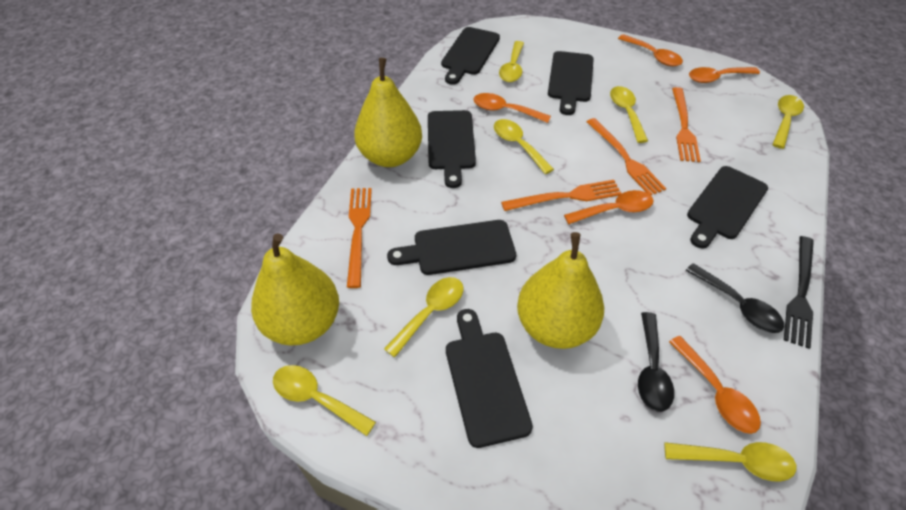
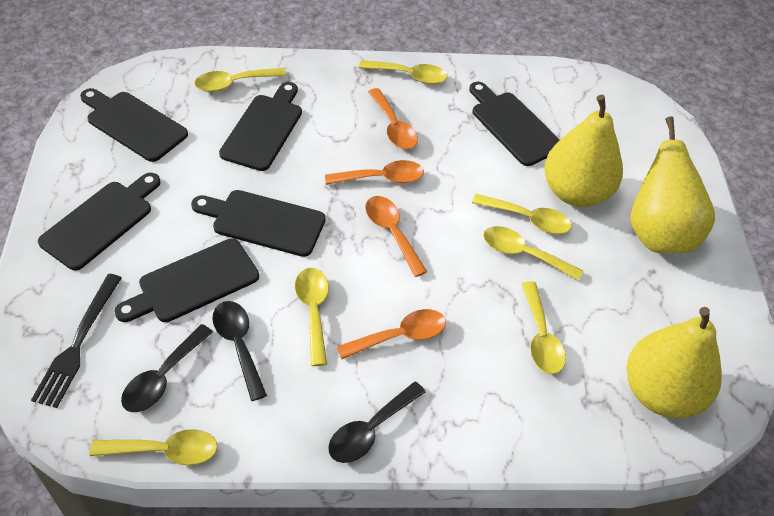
black spoon: [638,312,674,412] [686,263,784,333] = 2 -> [121,324,213,412] [212,301,267,401] [328,381,426,463] = 3
orange fork: [347,188,372,288] [501,180,622,211] [587,118,666,195] [672,87,701,162] = 4 -> none = 0
orange spoon: [473,93,551,123] [564,190,654,224] [618,34,683,66] [669,336,761,434] [689,67,760,83] = 5 -> [325,160,424,185] [337,309,446,359] [365,196,427,277] [368,88,418,149] = 4

